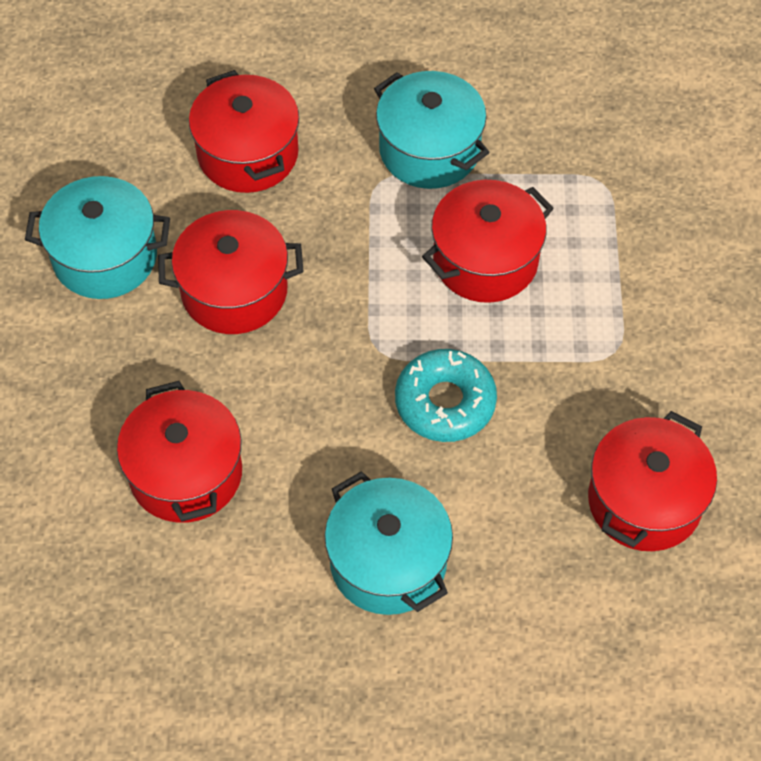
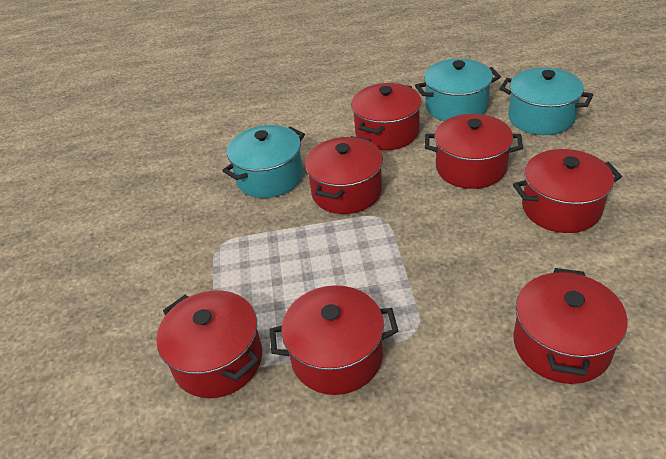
red pot: [117,381,242,523] [158,210,304,334] [189,70,299,193] [422,180,554,303] [588,411,717,551] = 5 -> [156,290,262,398] [270,285,398,395] [305,136,383,214] [351,83,422,150] [425,114,523,189] [513,149,622,233] [513,268,628,384] = 7
turquoise donut: [395,349,497,442] = 1 -> none = 0

